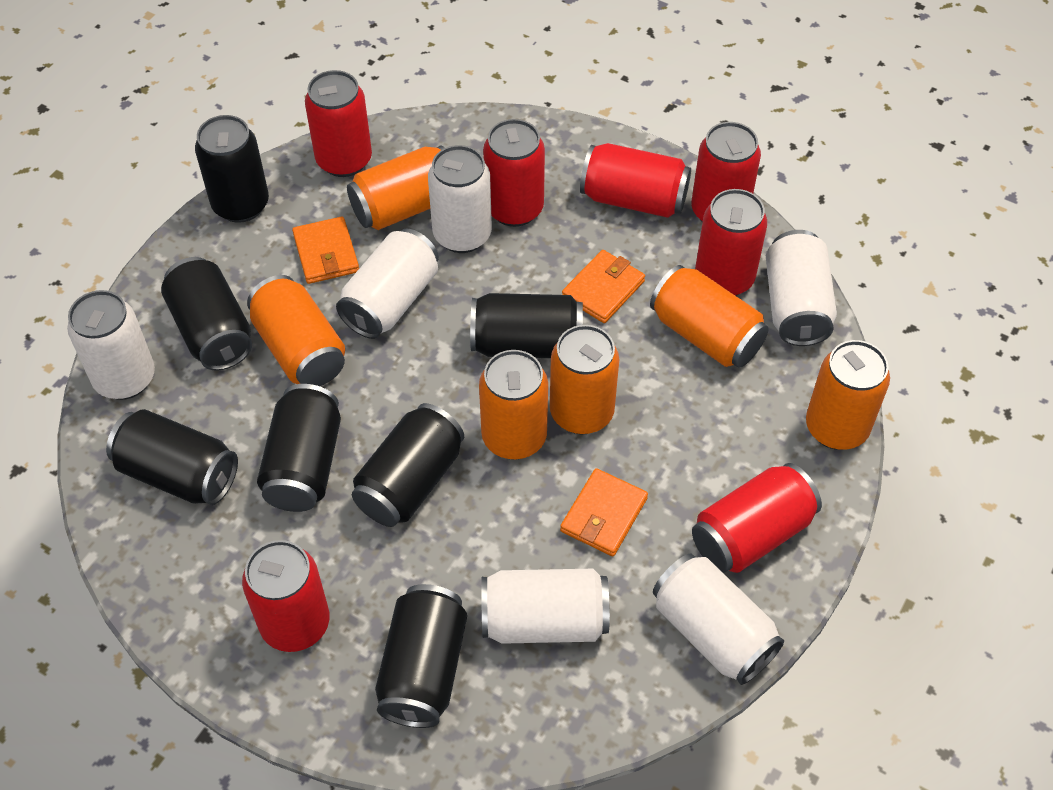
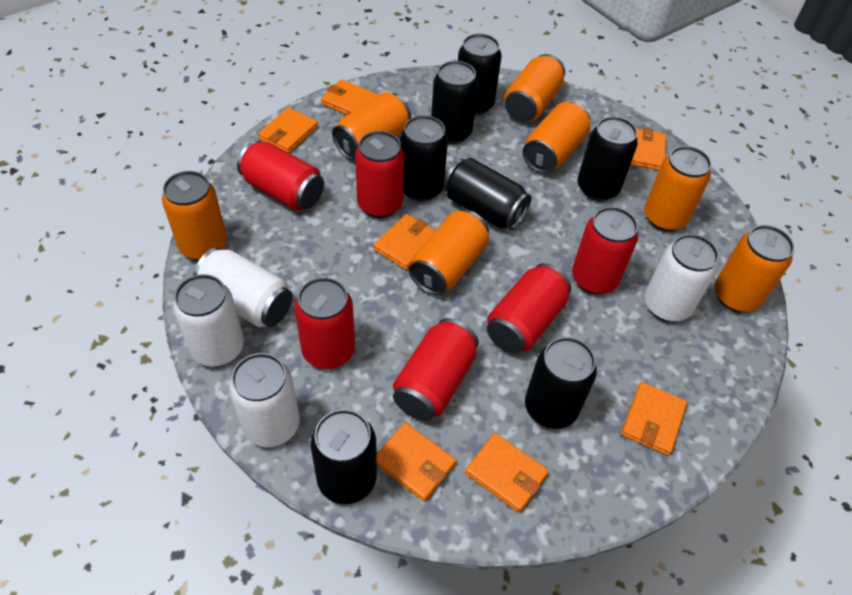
orange can: [247,275,345,386] [347,145,445,230] [479,350,548,460] [550,325,619,434] [650,265,769,368] [806,340,890,450] = 6 -> [162,171,227,261] [332,92,411,160] [409,210,489,295] [504,54,565,122] [523,102,591,173] [644,146,711,231] [714,225,794,313] = 7
orange wallet: [292,216,359,284] [560,468,648,556] [562,250,645,323] = 3 -> [258,107,318,153] [321,79,379,115] [373,214,435,270] [376,422,456,502] [465,433,549,513] [621,382,687,456] [630,128,666,170] = 7
red can: [242,540,329,652] [305,70,372,177] [483,119,545,227] [580,143,691,218] [691,122,761,222] [692,463,822,573] [695,189,767,296] = 7 -> [237,140,324,210] [294,277,355,369] [355,131,405,218] [393,318,479,421] [487,263,571,354] [572,207,638,295] = 6
white can: [67,290,155,400] [336,229,439,339] [428,145,492,253] [481,569,610,644] [653,554,784,685] [766,230,837,346] = 6 -> [173,274,244,367] [193,248,293,327] [229,353,300,447] [645,234,719,322] = 4

